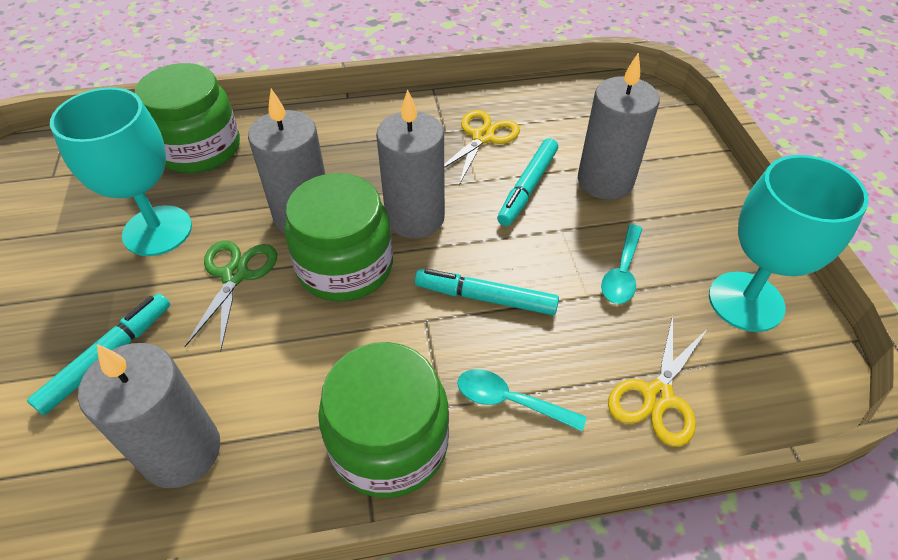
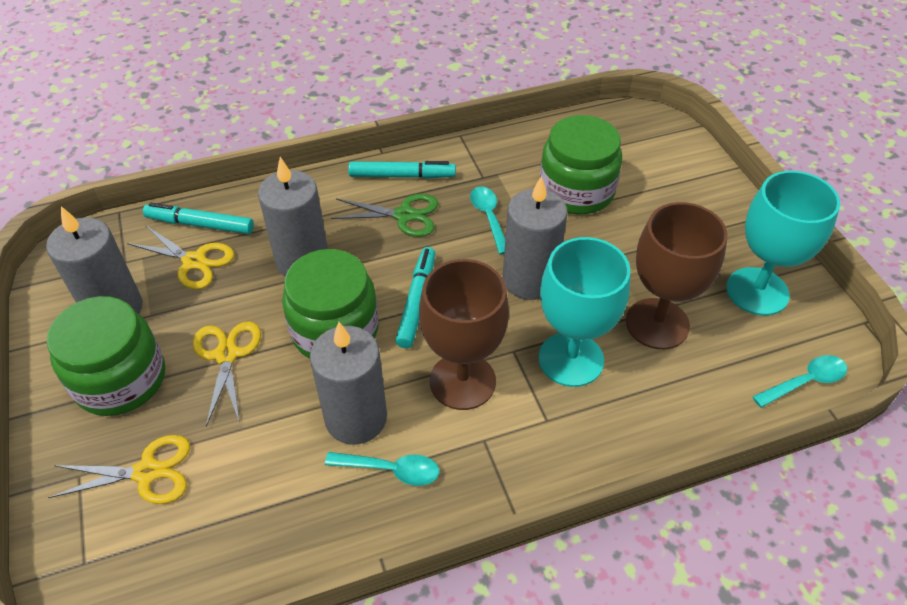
brown goblet: none = 0 -> [419,259,509,410] [626,202,728,349] = 2
turquoise spoon: [457,369,586,431] [601,224,642,304] = 2 -> [325,452,439,486] [470,187,505,254] [753,355,847,408] = 3
yellow scissors: [444,110,520,185] [608,315,707,447] = 2 -> [48,435,190,504] [127,225,234,289] [193,322,261,427] = 3

